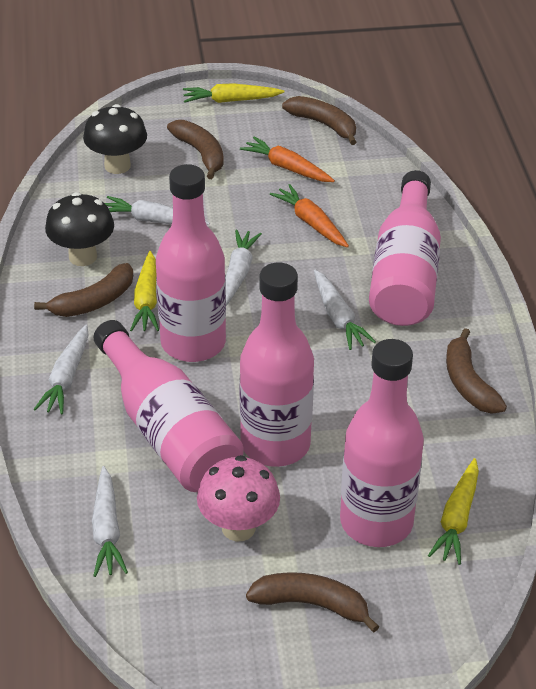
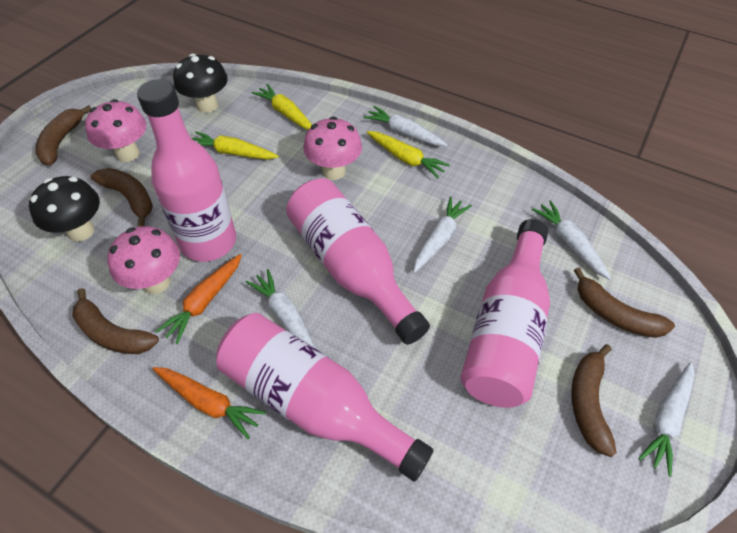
pink bottle: [93,320,244,492] [156,164,226,362] [239,263,314,467] [340,339,424,547] [369,170,441,326] = 5 -> [137,79,236,262] [216,313,434,482] [286,178,430,345] [460,219,550,408] = 4
pink mushroom: [197,455,280,541] = 1 -> [85,99,146,162] [107,226,180,294] [303,117,362,180] = 3

